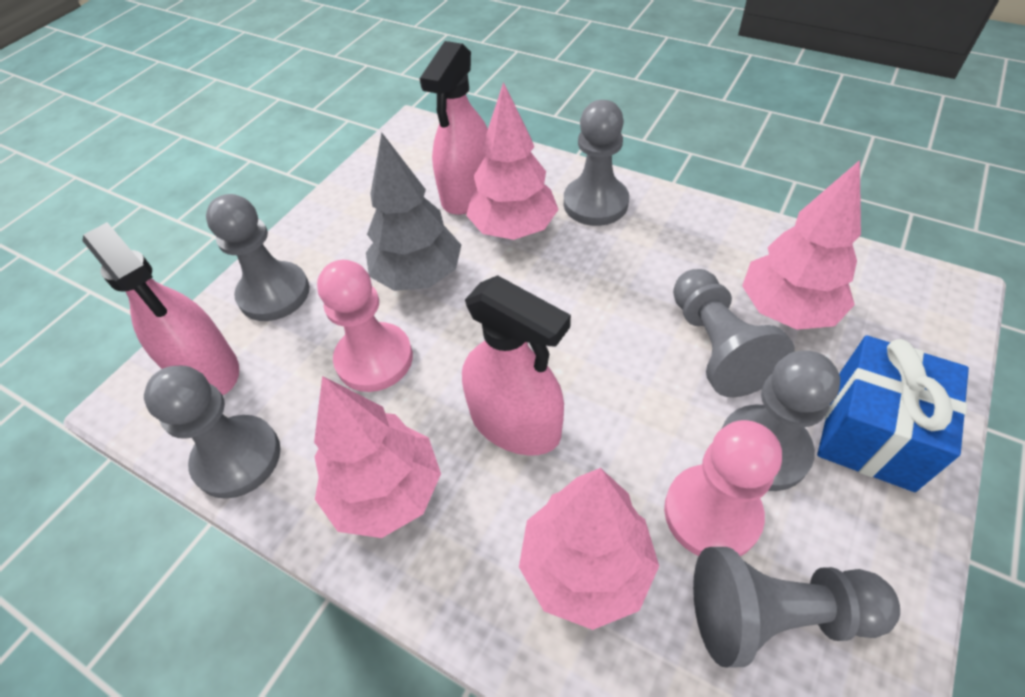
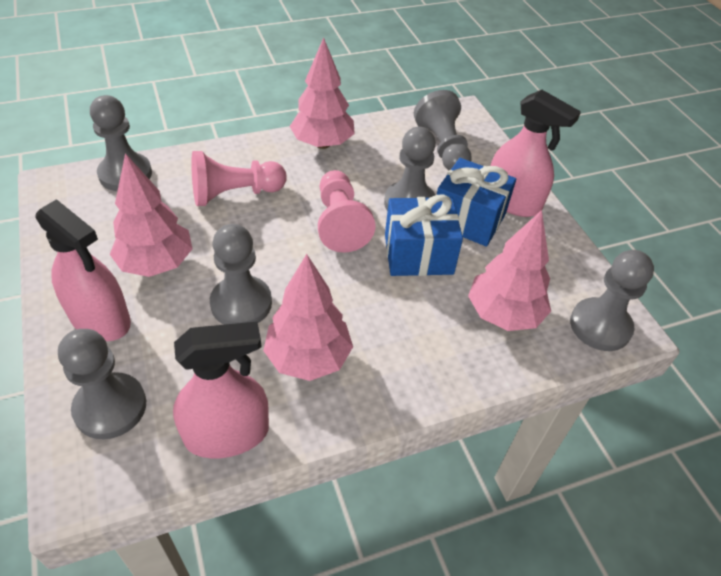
blue gift: [817,335,969,492] = 1 -> [385,194,463,276] [437,158,516,247] = 2
grey tree: [366,132,461,291] = 1 -> none = 0

